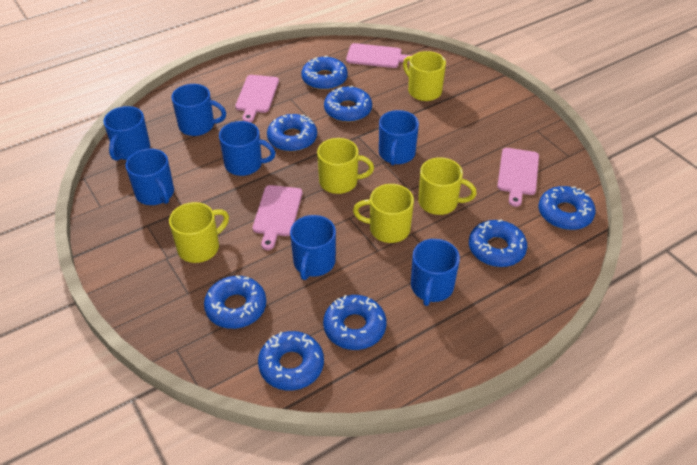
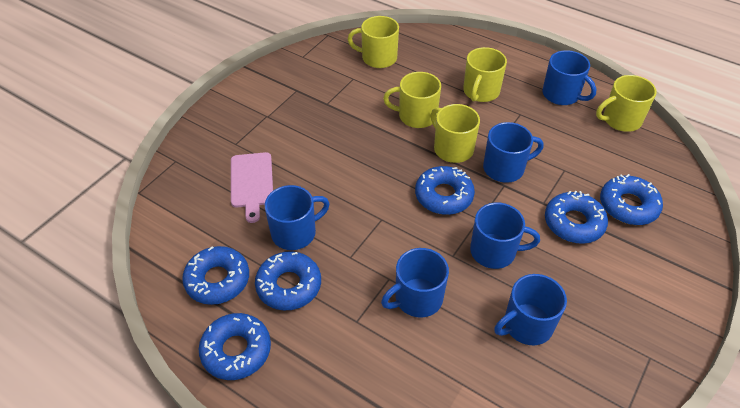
blue donut: [204,275,266,329] [258,331,324,391] [267,114,317,152] [301,56,348,90] [323,295,386,350] [324,86,372,122] [469,219,527,267] [539,186,596,230] = 8 -> [182,246,249,305] [199,313,271,380] [255,251,321,310] [415,166,475,215] [545,190,608,244] [600,174,663,225] = 6
blue mug: [103,106,150,161] [126,149,174,205] [172,84,226,136] [219,121,276,176] [290,215,336,280] [379,110,419,165] [411,239,460,306] = 7 -> [265,185,330,250] [381,248,449,317] [470,203,540,269] [483,122,544,183] [494,274,567,345] [542,50,596,105] = 6
pink cutting board: [235,75,279,122] [253,185,302,250] [346,43,412,68] [497,148,539,207] = 4 -> [231,152,273,223] = 1

